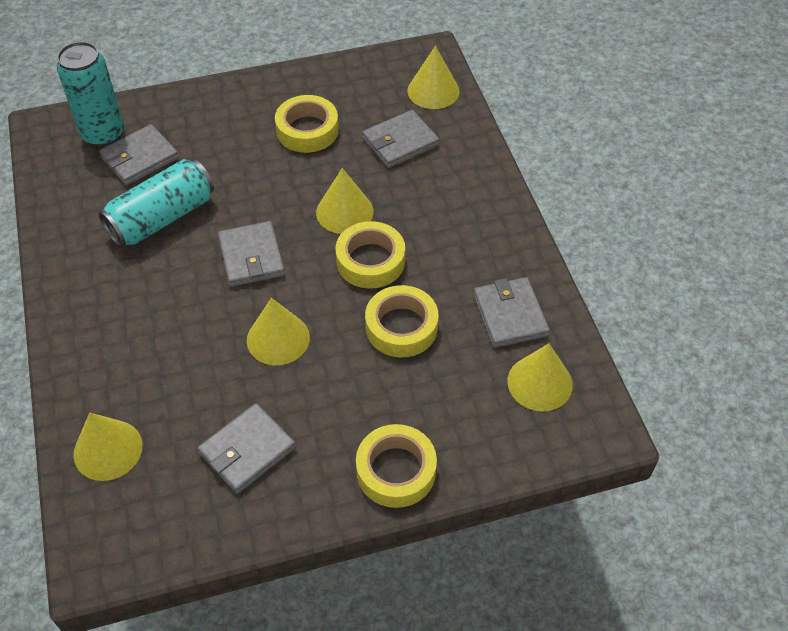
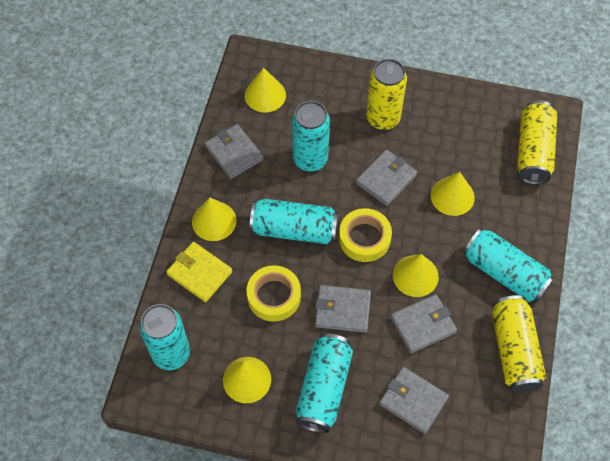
turquoise can: [57,41,124,147] [98,159,214,248] = 2 -> [139,304,190,370] [250,199,339,244] [292,101,330,172] [296,333,353,433] [463,228,554,303] = 5
yellow can: none = 0 -> [366,59,407,130] [492,295,546,393] [517,101,557,185] = 3
yellow tape: [275,95,339,153] [336,221,405,289] [356,424,437,508] [365,285,439,357] = 4 -> [246,265,301,322] [339,208,392,262] = 2
yellow wallet: none = 0 -> [166,242,232,302] = 1

